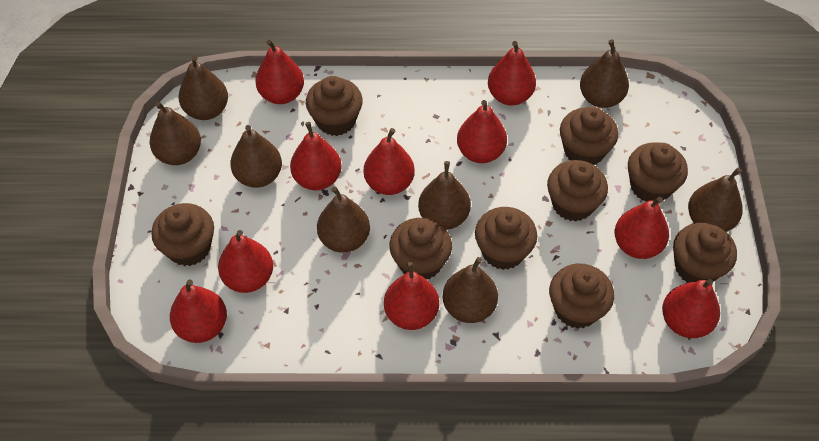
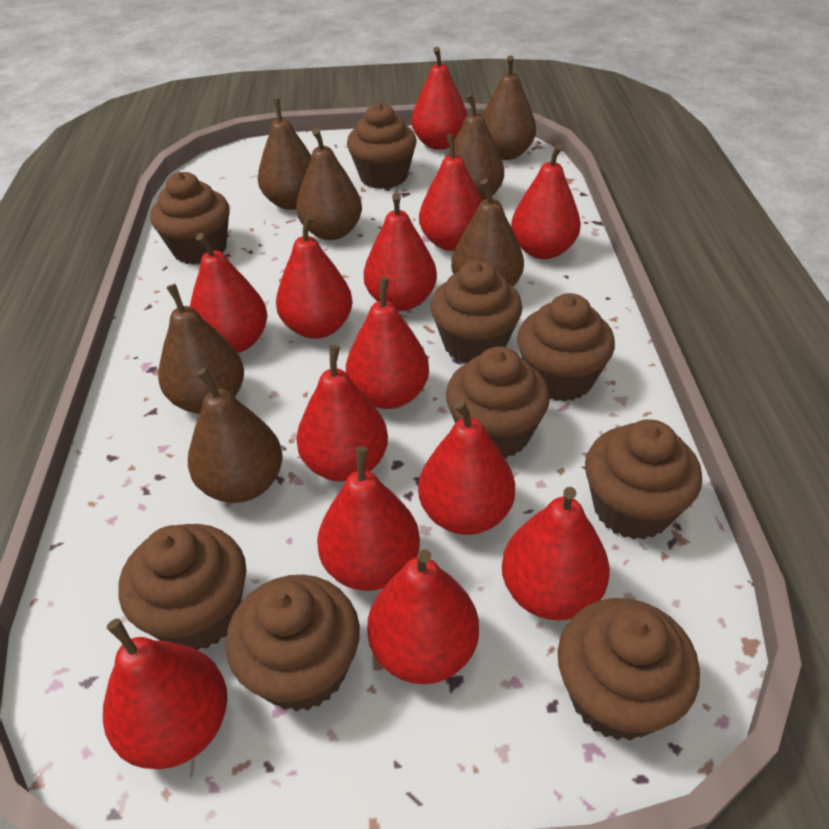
brown pear: [150,102,201,165] [179,56,228,120] [230,125,282,188] [317,187,370,253] [418,161,471,230] [442,257,498,323] [580,39,629,108] [688,168,743,232] = 8 -> [158,284,244,414] [188,368,283,503] [258,98,311,210] [296,128,362,240] [447,93,504,201] [451,179,524,286] [482,55,536,160] = 7
red pear: [170,280,227,343] [218,230,273,293] [255,40,304,104] [290,122,342,190] [364,128,415,195] [384,262,439,330] [457,100,507,163] [488,41,536,105] [615,197,669,259] [662,279,720,338] = 10 -> [103,618,227,769] [190,233,267,353] [276,215,353,339] [296,345,388,482] [317,446,420,591] [346,277,429,409] [364,193,437,311] [367,549,479,684] [412,47,467,150] [418,399,515,535] [419,134,482,251] [502,487,610,620] [511,144,581,259] = 13

